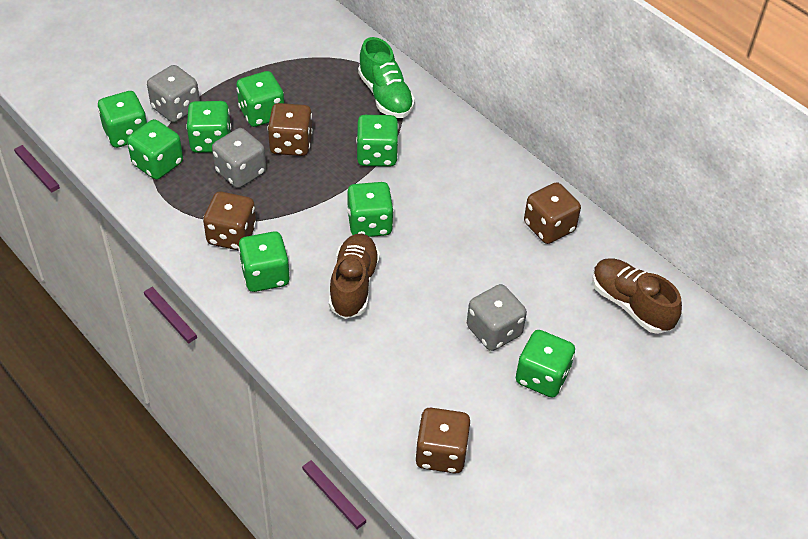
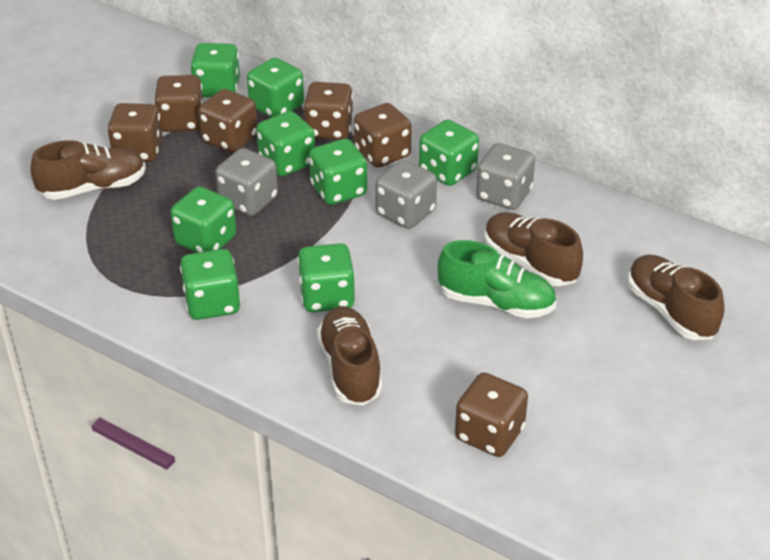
brown dice: [203,191,256,251] [267,103,313,156] [415,408,470,474] [524,182,581,244] = 4 -> [107,103,163,162] [154,75,203,132] [198,89,257,153] [303,82,353,140] [354,103,412,168] [455,373,528,457] = 6
brown shoe: [329,234,380,319] [592,259,682,334] = 2 -> [30,140,146,200] [317,306,382,406] [485,212,583,286] [628,255,725,340] = 4

